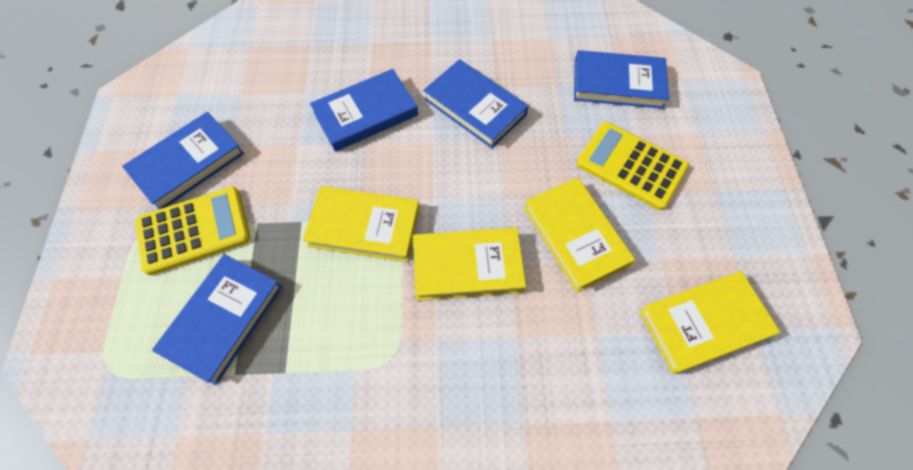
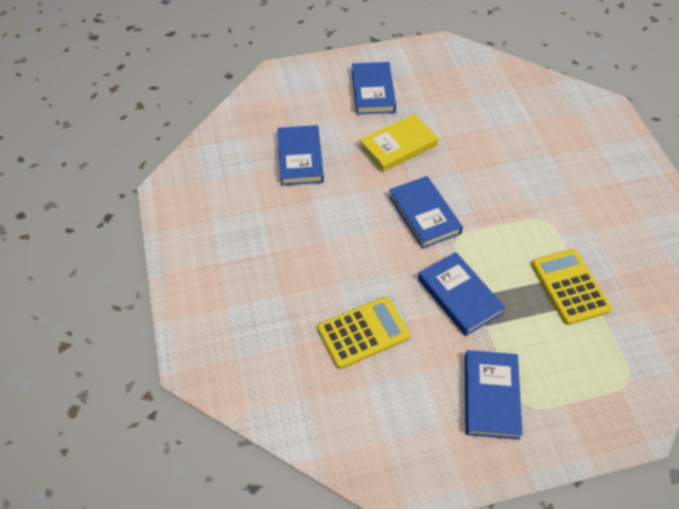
yellow book: [303,186,420,262] [413,227,526,301] [524,177,635,292] [639,271,780,374] = 4 -> [359,114,438,172] = 1

